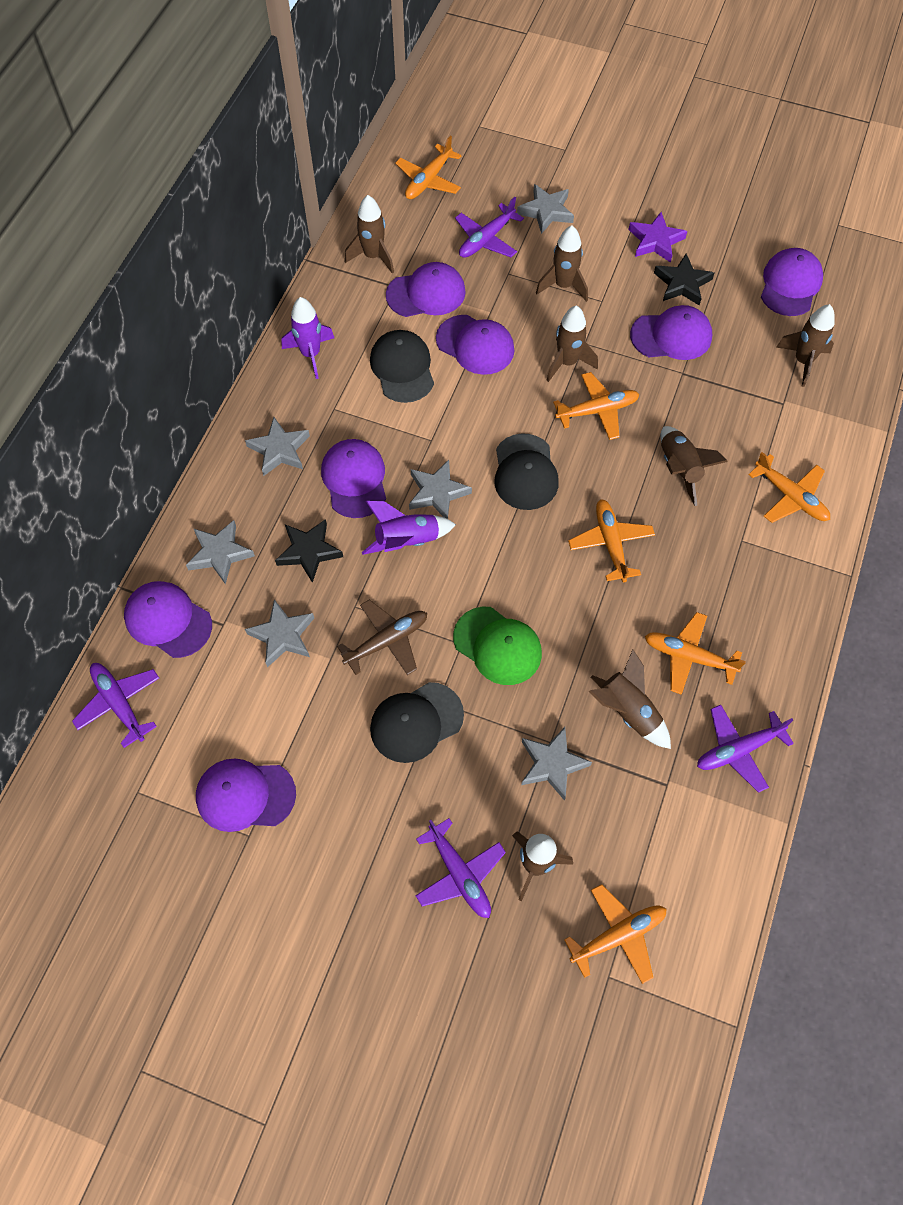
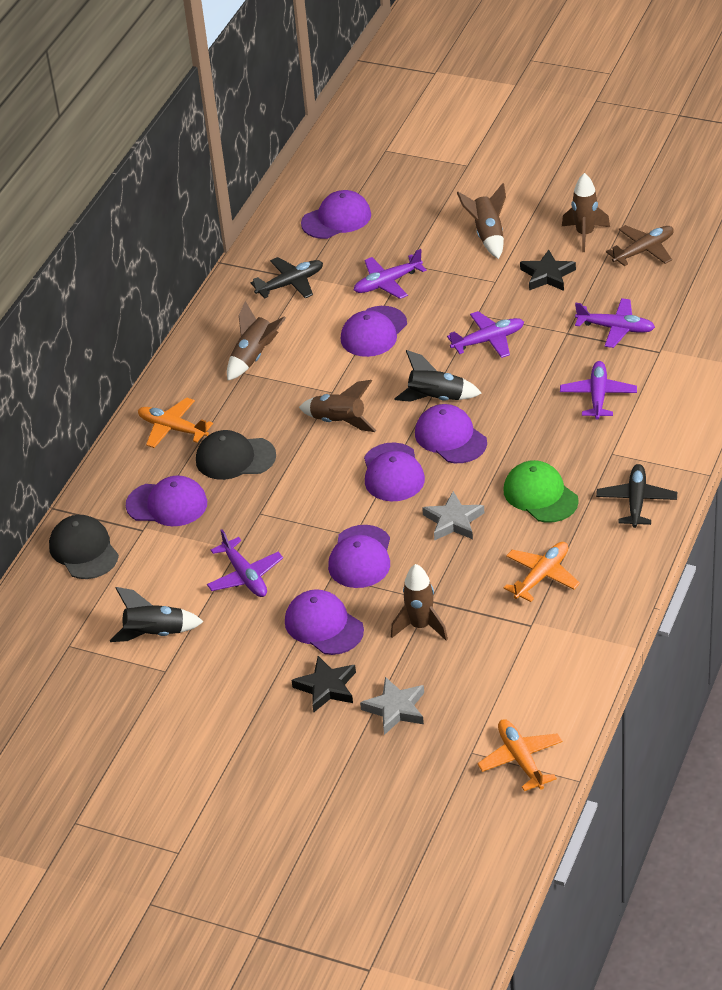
black cap: [370,330,434,403] [370,682,464,763] [494,433,559,510] = 3 -> [49,515,119,579] [196,430,276,480] = 2
black plane: none = 0 -> [251,257,323,299] [596,464,677,528] = 2
black rocket: none = 0 -> [110,587,204,642] [395,350,482,402] = 2
brown rocket: [345,195,394,274] [512,831,573,901] [536,225,588,302] [546,306,598,382] [588,650,671,749] [660,426,728,506] [776,304,835,387] = 7 -> [227,301,286,380] [299,380,376,432] [391,564,448,640] [457,183,506,259] [562,173,610,252] = 5
grey star: [186,520,255,585] [245,417,310,476] [245,599,314,667] [409,460,472,519] [517,184,574,234] [521,727,592,801] = 6 -> [360,677,424,735] [422,491,484,541] = 2
orange plane: [395,135,462,199] [553,372,640,440] [564,884,667,984] [568,499,655,582] [645,612,746,695] [749,452,830,523] = 6 -> [138,398,213,448] [477,719,562,791] [504,542,580,602] = 3
purple plane: [72,663,159,748] [415,818,506,918] [455,197,524,258] [697,705,794,793] = 4 -> [207,529,283,597] [354,249,427,299] [447,311,524,358] [560,361,637,419] [575,298,655,348] = 5
purple rocket: [281,297,334,379] [362,501,456,555] = 2 -> none = 0
purple star: [628,212,687,263] = 1 -> none = 0

